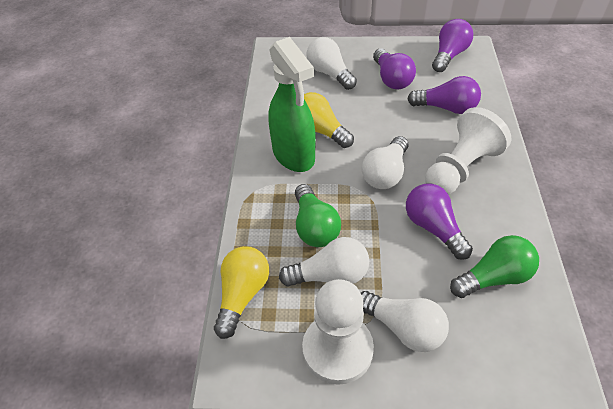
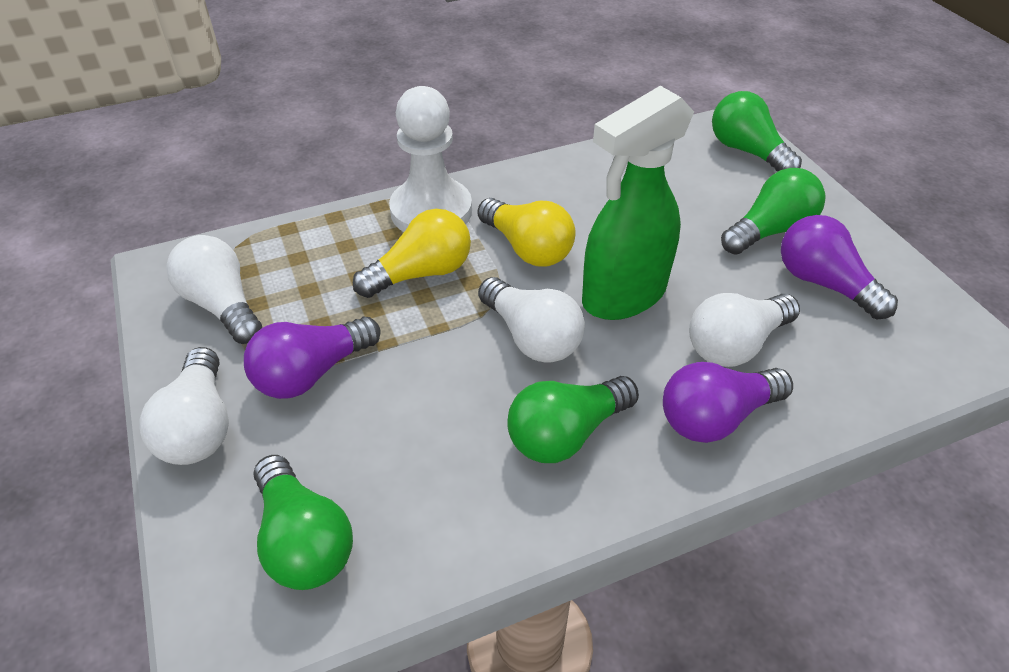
green light bulb: [295,184,341,247] [450,235,539,298] = 2 -> [253,455,353,590] [507,376,639,463] [712,91,802,171] [721,168,826,255] = 4
purple light bulb: [373,49,416,89] [406,184,473,260] [407,76,481,114] [432,19,473,72] = 4 -> [244,317,381,399] [663,362,793,443] [781,215,898,320] = 3
white pawn: [302,279,374,385] [425,107,511,195] = 2 -> [389,86,472,232] = 1

